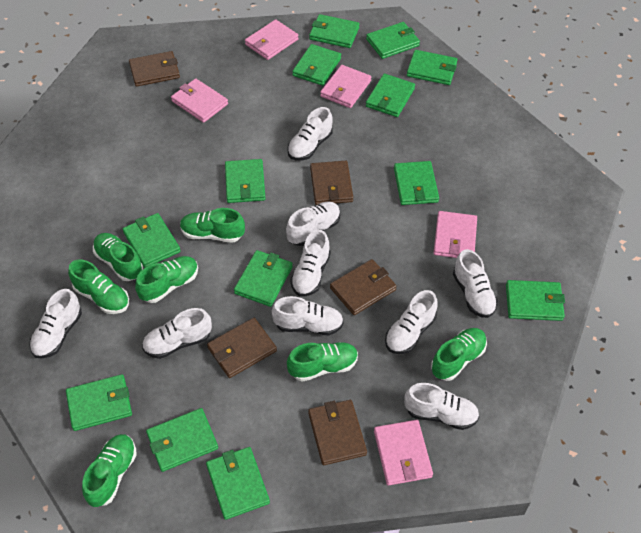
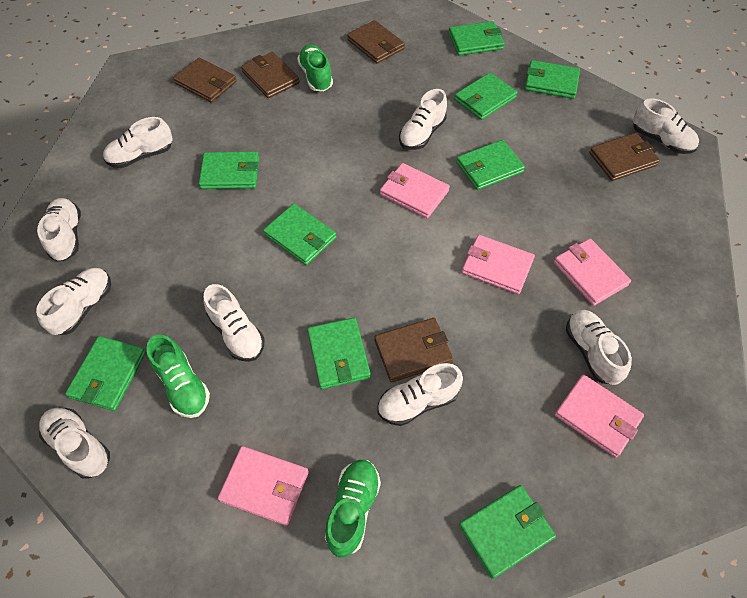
green shoe: [68,260,129,314] [82,434,137,507] [93,233,143,281] [135,256,198,303] [180,208,245,243] [287,342,358,382] [431,328,487,381] = 7 -> [146,335,210,418] [297,44,333,91] [325,460,381,557] = 3
green wallet: [66,374,132,431] [123,213,181,268] [146,408,218,472] [206,447,270,520] [225,159,266,203] [234,250,293,307] [292,44,341,86] [309,14,360,48] [366,22,420,59] [366,74,415,117] [394,161,439,205] [407,50,458,85] [506,280,565,321] = 13 -> [65,336,146,411] [199,152,259,189] [263,204,336,265] [307,318,371,389] [449,21,504,56] [454,72,517,120] [456,140,525,190] [459,485,556,579] [525,60,580,99] = 9

